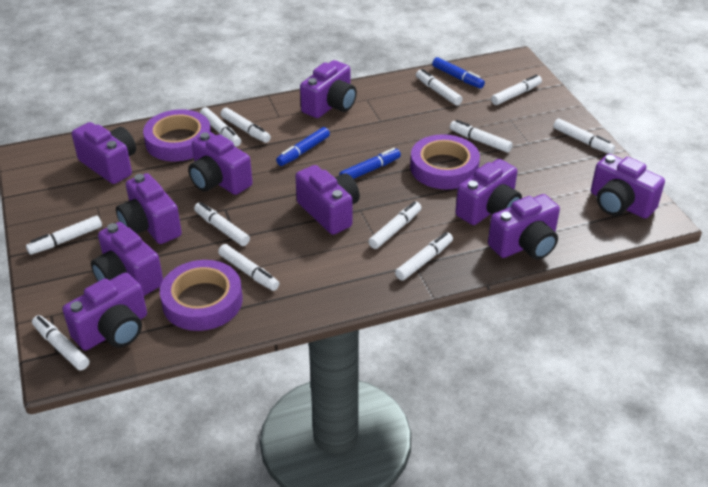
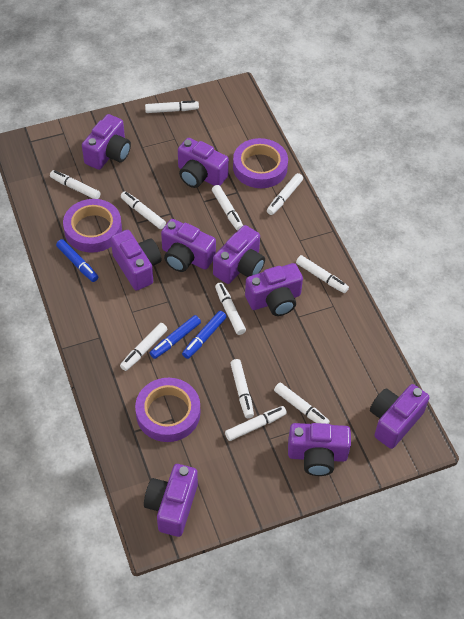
purple camera: [62,272,147,350] [72,122,136,184] [91,222,163,296] [116,173,182,244] [188,132,252,195] [295,165,360,235] [300,60,357,118] [455,159,522,225] [488,194,560,260] [591,154,665,219] = 10 -> [82,114,131,170] [111,230,162,291] [144,464,198,537] [161,219,216,272] [178,138,229,188] [213,225,265,284] [245,263,303,316] [288,423,351,476] [370,384,430,449] = 9
white marker: [26,216,102,255] [32,315,89,371] [194,202,250,246] [200,107,241,147] [218,244,279,291] [220,108,271,143] [368,201,422,249] [395,232,453,281] [416,69,462,105] [450,120,513,153] [491,74,542,105] [553,118,615,154] = 12 -> [50,170,101,199] [120,323,167,371] [121,191,166,229] [145,100,199,113] [212,185,243,231] [215,282,246,335] [225,406,287,441] [230,359,254,418] [267,173,303,215] [274,383,330,424] [296,255,349,293] = 11

